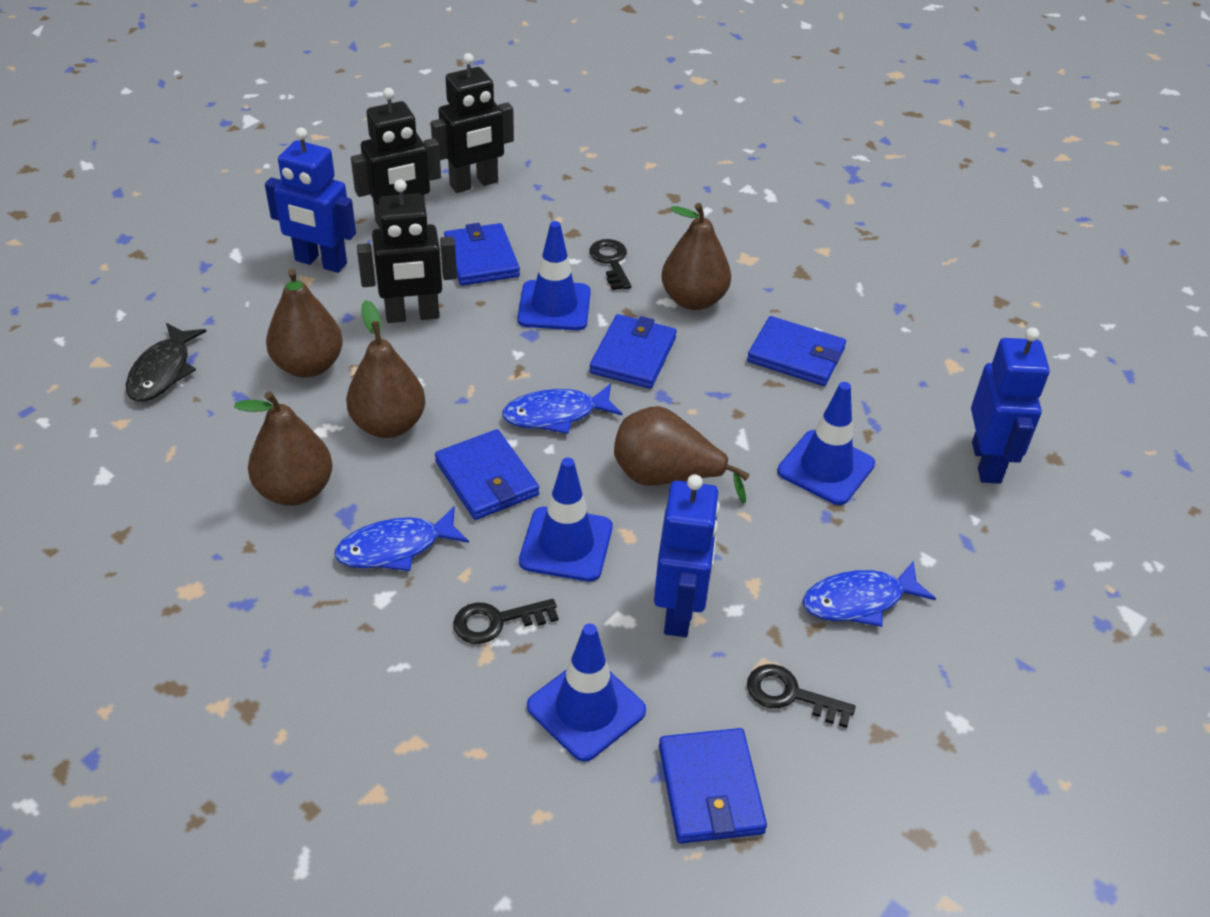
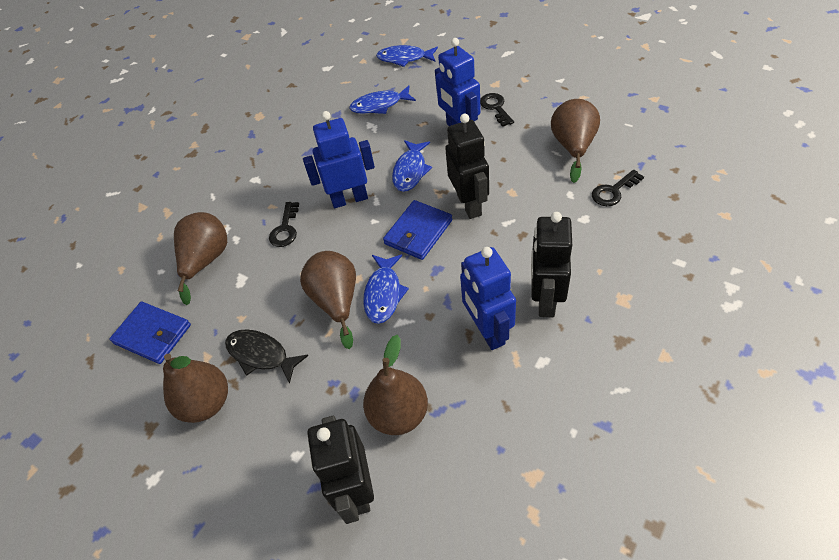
blue fish: [334,506,469,571] [502,384,622,434] [802,561,936,627] = 3 -> [349,86,416,114] [363,255,409,324] [376,45,438,67] [392,140,432,192] = 4
blue traffic cone: [518,221,591,330] [519,457,613,582] [527,624,646,762] [777,382,875,505] = 4 -> none = 0
blue wallet: [435,429,539,520] [444,223,520,286] [589,314,677,389] [659,728,767,844] [747,316,846,386] = 5 -> [109,301,191,364] [383,200,452,260] = 2

